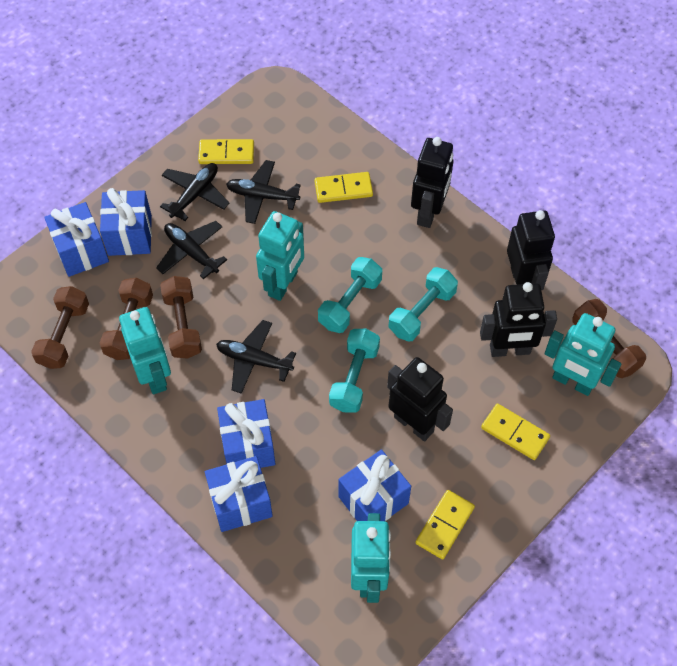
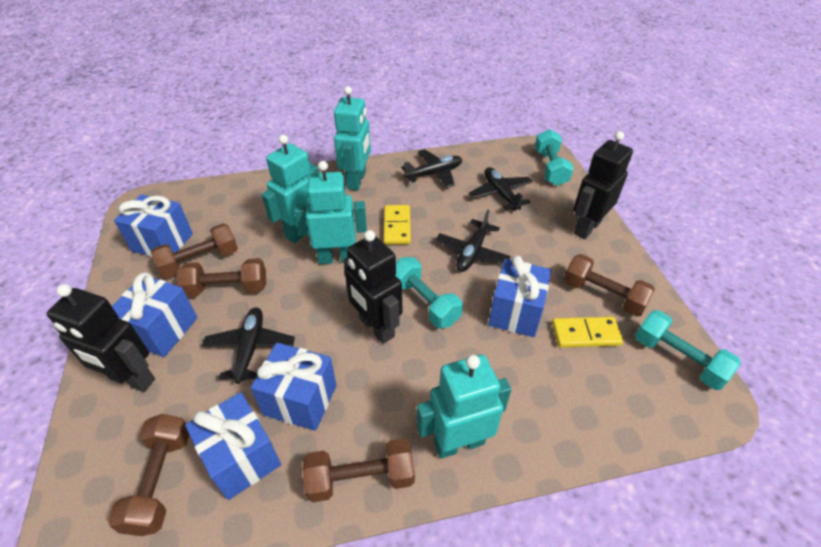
black robot: [387,357,453,441] [411,137,453,228] [480,282,557,357] [507,210,555,290] = 4 -> [47,284,155,392] [344,230,402,344] [573,131,633,239] = 3
brown dumbbell: [31,286,89,369] [100,278,153,360] [160,276,202,359] [572,299,646,378] = 4 -> [108,414,189,536] [151,224,238,278] [177,258,266,297] [303,438,415,502] [563,254,655,317] = 5
yellow domino: [198,139,254,164] [314,172,373,203] [415,490,475,559] [481,404,550,460] = 4 -> [383,205,411,244] [552,317,624,348] = 2

